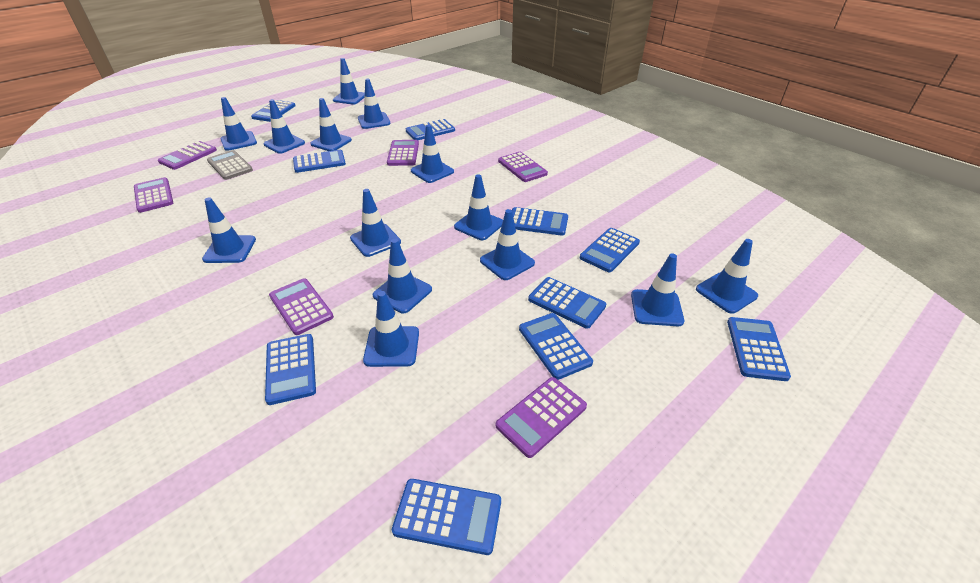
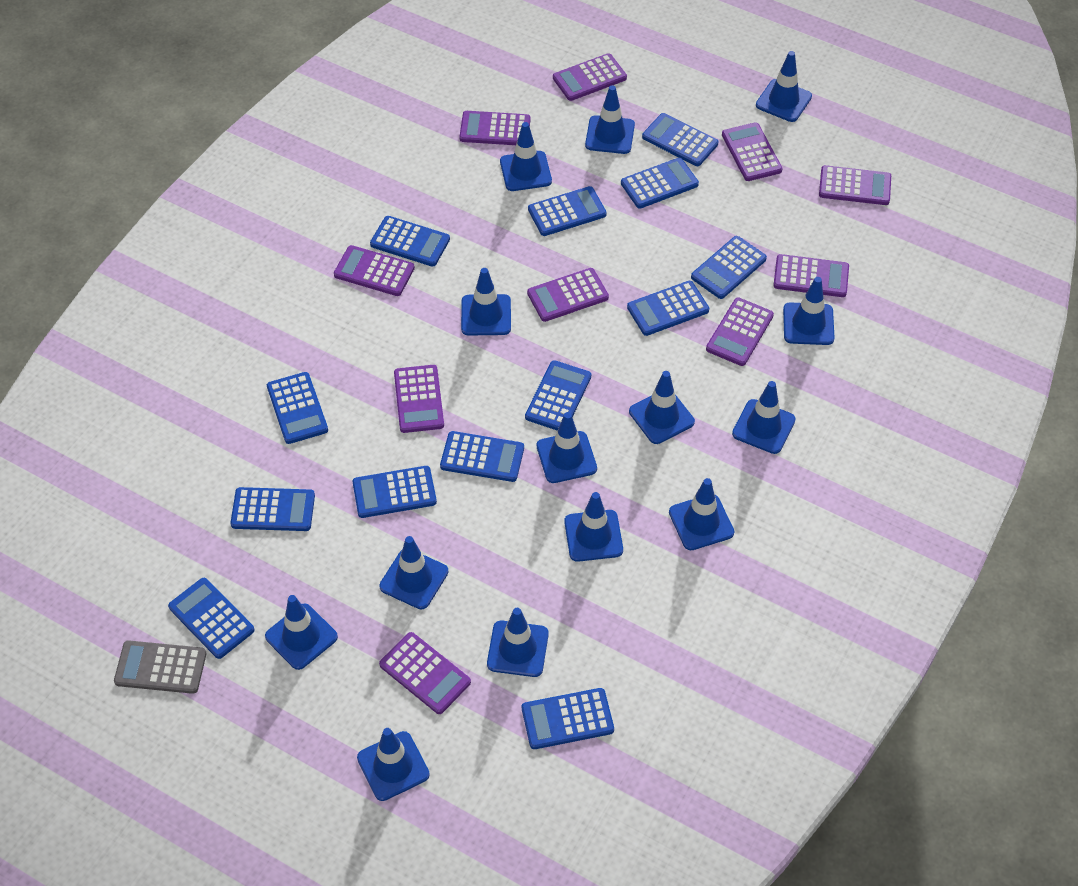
blue calculator: [251,100,296,122] [265,334,316,405] [293,150,346,173] [392,479,501,555] [406,119,455,140] [512,207,568,236] [519,313,593,380] [528,277,606,329] [580,228,640,272] [727,317,791,381] = 10 -> [168,578,255,659] [231,487,315,531] [267,372,328,444] [352,466,437,518] [370,216,450,267] [440,431,524,482] [522,688,614,749] [525,360,591,430] [528,186,607,236] [621,158,699,209] [627,281,709,336] [642,113,718,166] [691,236,767,299] = 13
purple calculator: [134,177,173,213] [158,141,217,170] [269,278,334,335] [387,140,419,166] [496,377,587,458] [498,152,548,182] = 6 -> [334,245,415,296] [379,632,471,714] [394,365,444,433] [459,111,531,145] [527,268,609,322] [553,53,627,101] [706,297,774,366] [722,122,782,181] [773,254,849,297] [819,165,891,205] = 10

